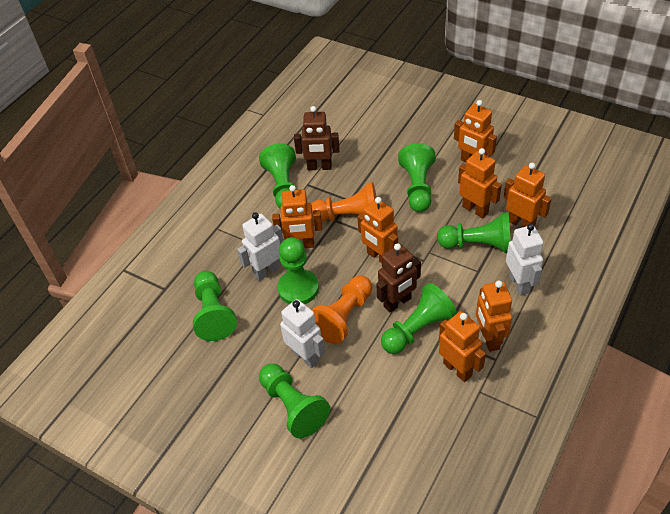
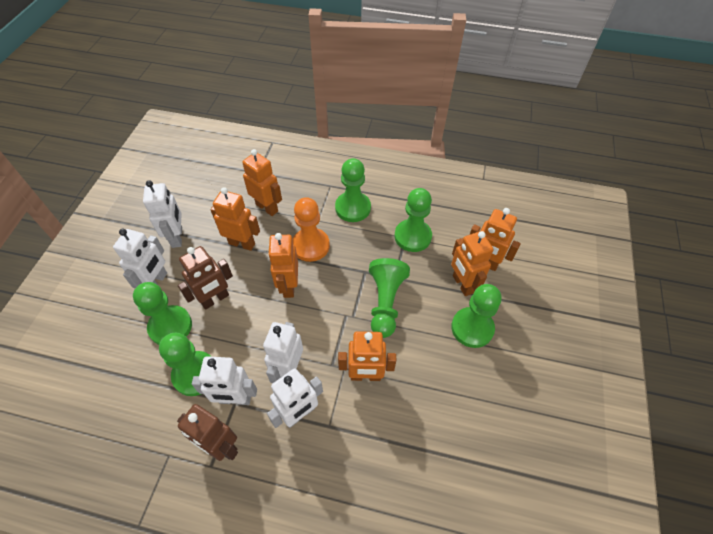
green pawn: [193,271,237,341] [259,144,296,209] [259,364,330,438] [277,237,319,304] [381,283,457,354] [398,143,436,212] [437,212,511,253] = 7 -> [133,282,192,345] [159,332,212,396] [335,158,371,222] [369,258,410,338] [394,188,432,252] [451,284,502,348] = 6
orange pawn: [311,182,377,222] [312,276,372,344] = 2 -> [292,197,330,262] = 1
orange robot: [272,185,322,248] [357,197,398,263] [439,311,486,382] [454,100,497,162] [458,148,502,218] [476,281,512,352] [504,163,552,227] = 7 -> [210,187,260,251] [242,149,282,216] [268,233,298,298] [338,331,396,381] [451,231,493,296] [470,208,521,271] = 6
white robot: [237,212,283,281] [280,299,325,368] [506,224,544,296] = 3 -> [113,229,167,288] [143,180,182,248] [192,356,257,405] [263,322,303,383] [267,368,323,428] = 5

